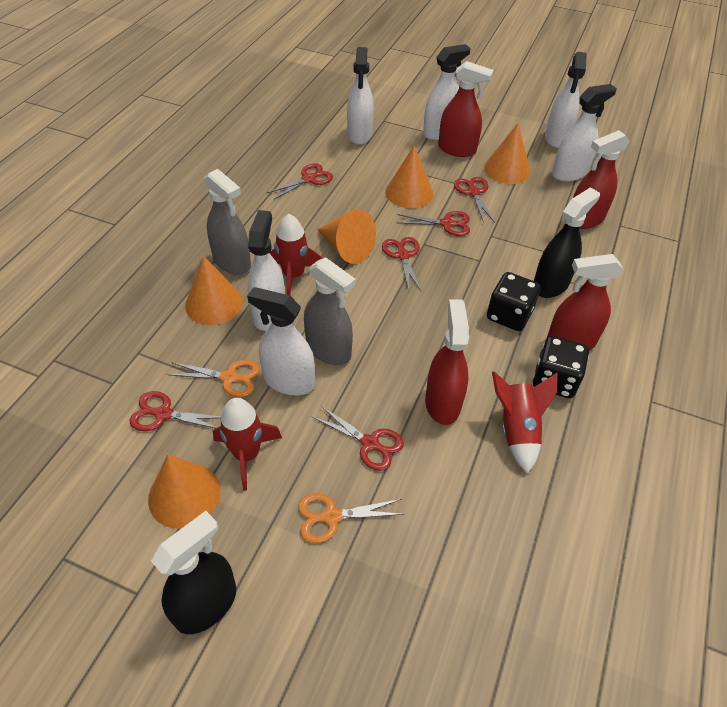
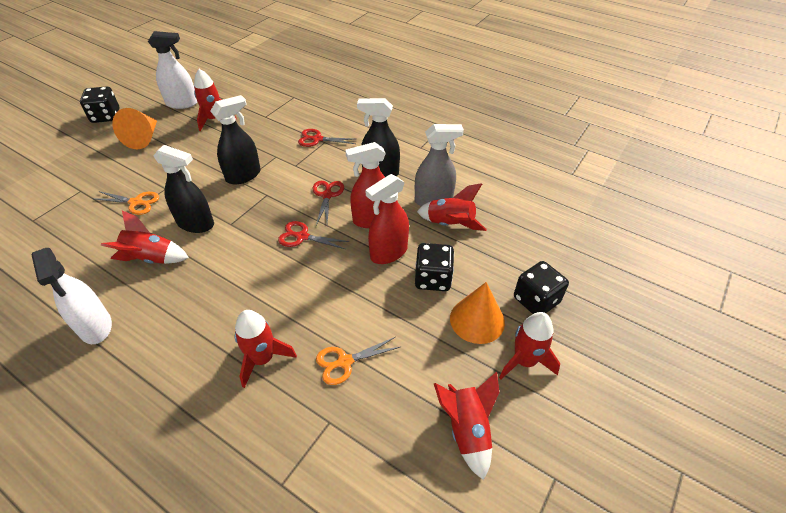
black dice: [487,272,541,331] [533,336,589,398] = 2 -> [80,86,120,123] [415,243,454,291] [514,261,569,314] = 3
black spray bottle: [151,511,236,634] [534,188,600,298] = 2 -> [153,145,214,233] [211,95,261,184] [357,98,400,177] = 3
grey spray bottle: [204,169,251,275] [304,257,356,365] = 2 -> [415,124,464,206] = 1
orange cone: [148,455,220,529] [185,256,243,325] [317,209,376,264] [385,146,433,208] [484,123,530,184] = 5 -> [112,108,157,149] [450,282,505,344] = 2
red rocket: [213,398,282,491] [269,214,321,295] [492,371,558,474] = 3 -> [101,211,189,264] [194,69,237,131] [235,310,297,388] [417,183,487,231] [434,372,499,480] [499,312,560,379] = 6
red scissors: [130,391,221,431] [267,163,333,200] [311,405,404,471] [382,237,422,292] [397,211,470,236] [454,177,495,223] = 6 -> [278,221,350,249] [298,129,355,147] [313,181,344,225] = 3
red spray bottle: [425,299,469,425] [438,61,494,157] [547,254,624,350] [573,130,630,229] = 4 -> [345,142,386,228] [365,174,409,264] = 2
white spray bottle: [247,210,285,331] [247,287,315,395] [347,47,374,145] [423,44,470,140] [545,52,587,148] [552,84,617,182] = 6 -> [32,248,112,344] [148,31,197,109] = 2

